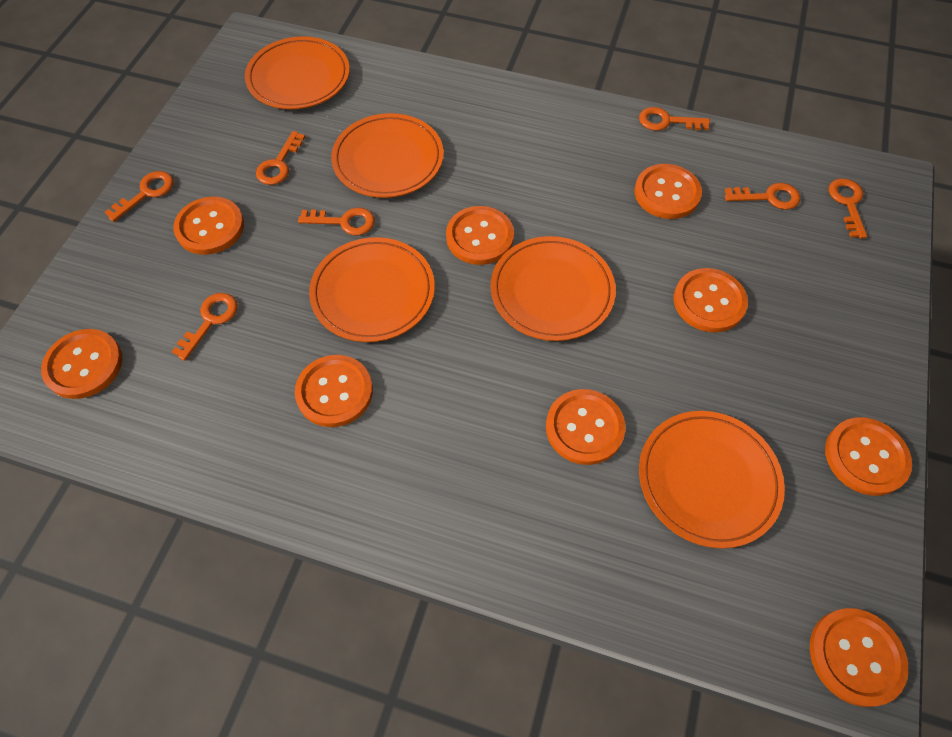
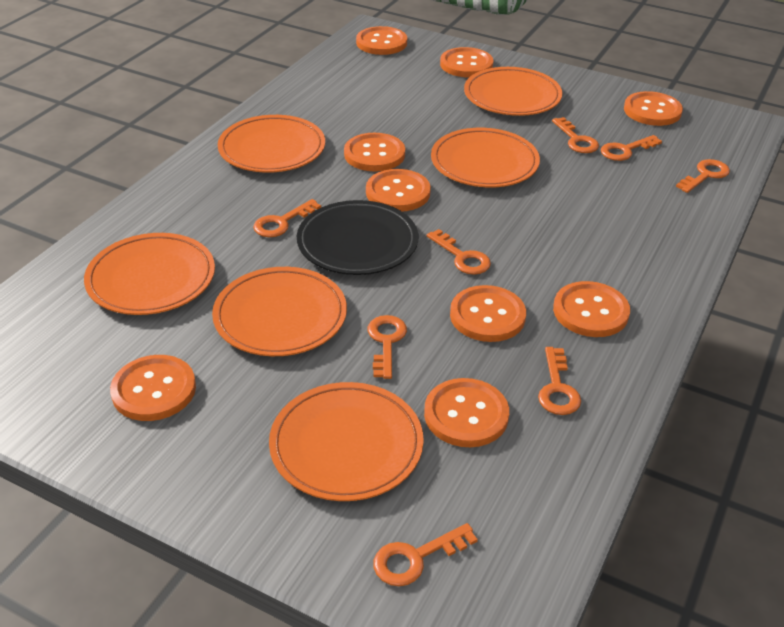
black plate: none = 0 -> [297,200,418,275] = 1
orange key: [105,171,174,222] [172,293,238,361] [256,131,305,185] [298,208,375,235] [639,107,710,131] [725,183,800,210] [829,178,867,238] = 7 -> [253,199,321,237] [368,315,407,379] [374,523,478,586] [427,229,491,275] [538,347,581,415] [552,117,599,153] [601,135,662,161] [676,159,730,193] = 8
orange plate: [245,36,350,109] [309,237,435,342] [331,113,444,198] [490,236,616,341] [639,411,785,548] = 5 -> [84,233,215,315] [212,267,347,356] [218,115,325,173] [269,382,424,501] [431,128,540,187] [464,67,562,116] = 6

